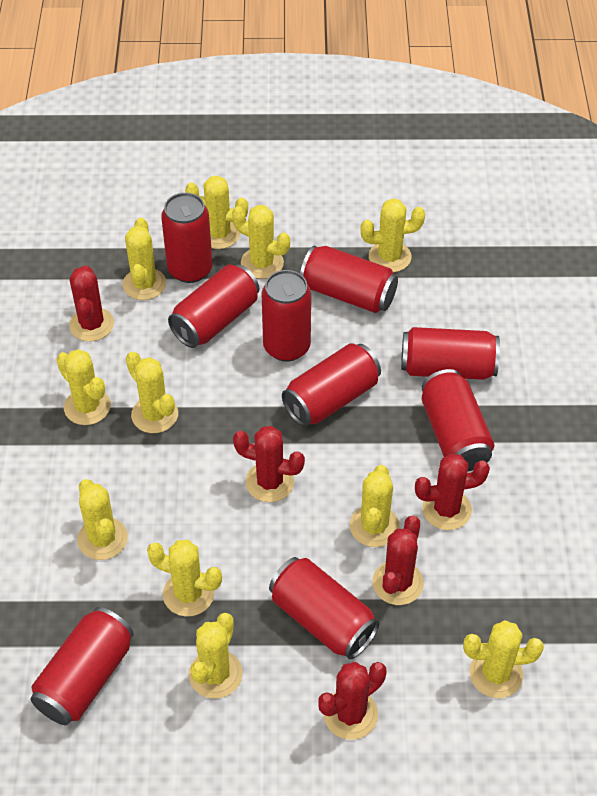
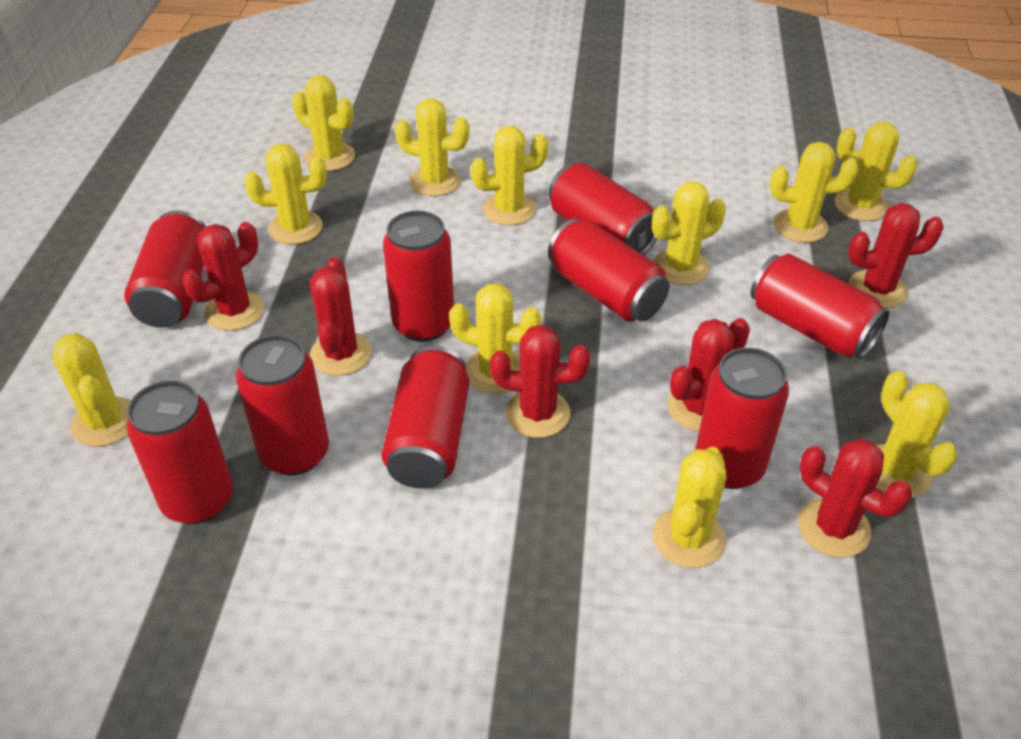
red cactus: [69,265,114,341] [233,426,305,502] [318,662,386,740] [372,516,424,605] [415,453,490,530] = 5 -> [182,222,264,331] [310,257,372,376] [490,325,590,438] [667,318,750,431] [798,438,912,558] [848,203,944,308] = 6

